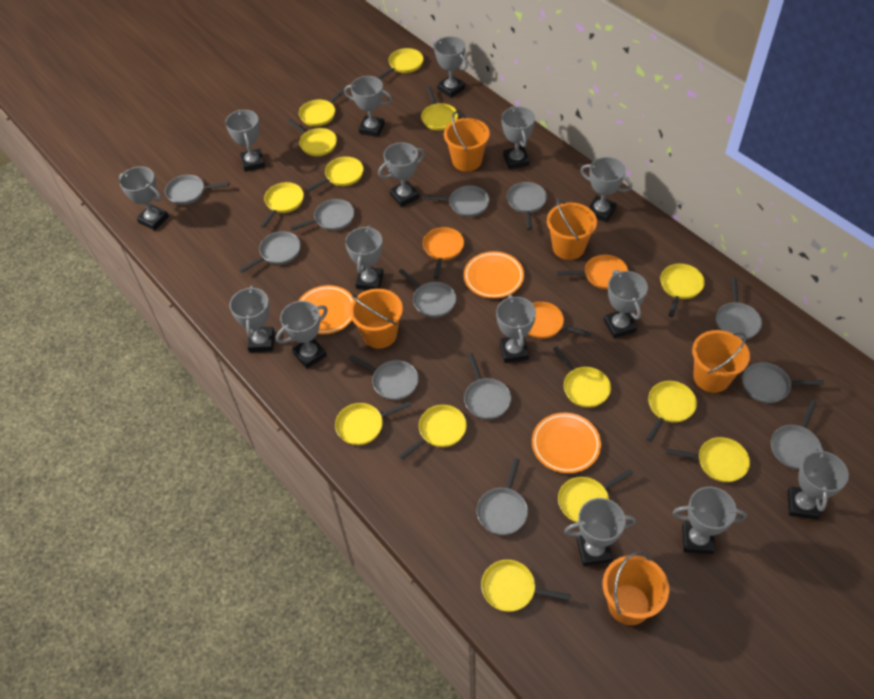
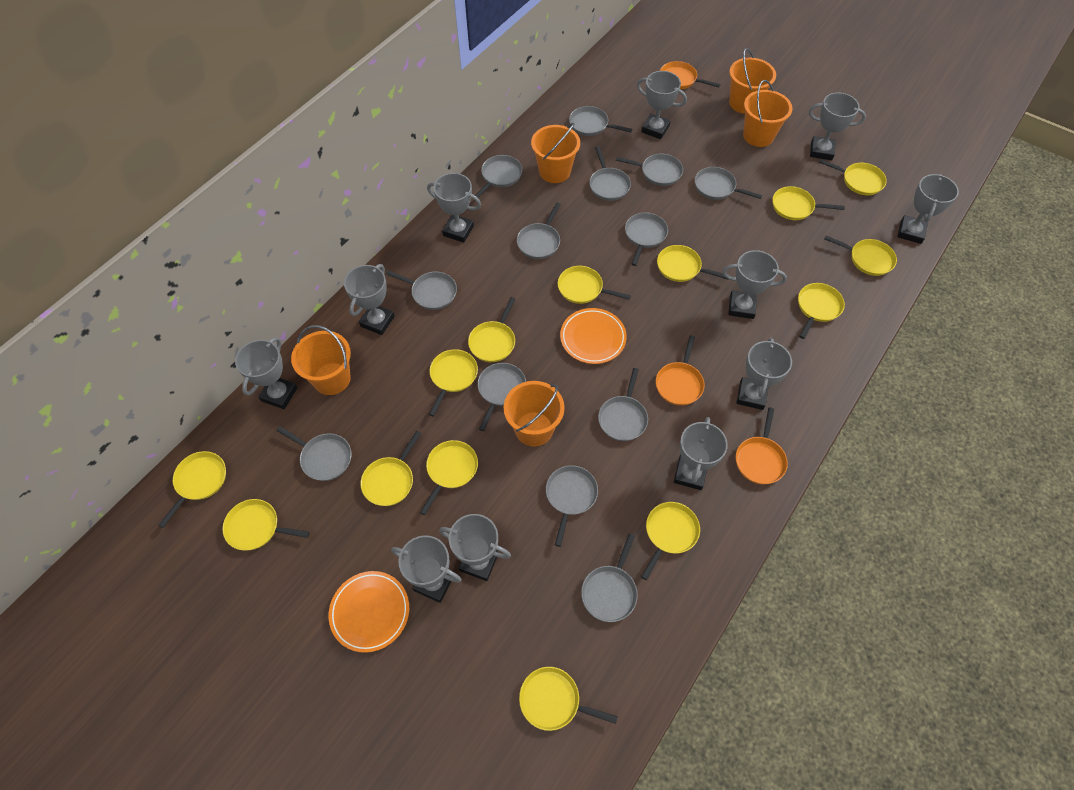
grey pan: [165,175,229,205] [239,231,301,273] [290,199,354,231] [349,355,418,400] [398,269,456,318] [423,186,489,217] [464,353,511,420] [477,458,528,535] [507,182,547,230] [716,278,762,340] [742,362,824,403] [771,401,822,469] = 12 -> [276,426,352,481] [386,271,457,310] [475,155,522,198] [477,363,526,431] [517,203,561,259] [546,465,598,547] [569,106,632,136] [581,534,638,622] [589,147,631,201] [598,368,648,441] [616,154,683,186] [625,212,668,266] [695,167,762,200] = 13
grey trophy: [119,166,169,230] [225,110,265,172] [230,286,275,352] [276,301,328,369] [344,76,392,137] [345,225,384,290] [378,142,425,207] [433,36,468,98] [496,294,536,363] [501,106,535,169] [565,498,636,566] [580,157,632,222] [604,270,648,338] [673,487,747,554] [788,446,849,520] = 15 -> [235,337,298,409] [344,264,395,335] [391,535,462,603] [427,173,481,243] [439,514,511,581] [637,71,687,139] [674,417,728,490] [722,250,787,319] [737,338,792,410] [809,92,866,160] [897,174,959,244] = 11
orange plate: [298,285,354,334] [464,251,524,298] [532,413,601,473] = 3 -> [329,571,409,653] [560,308,627,364] = 2

